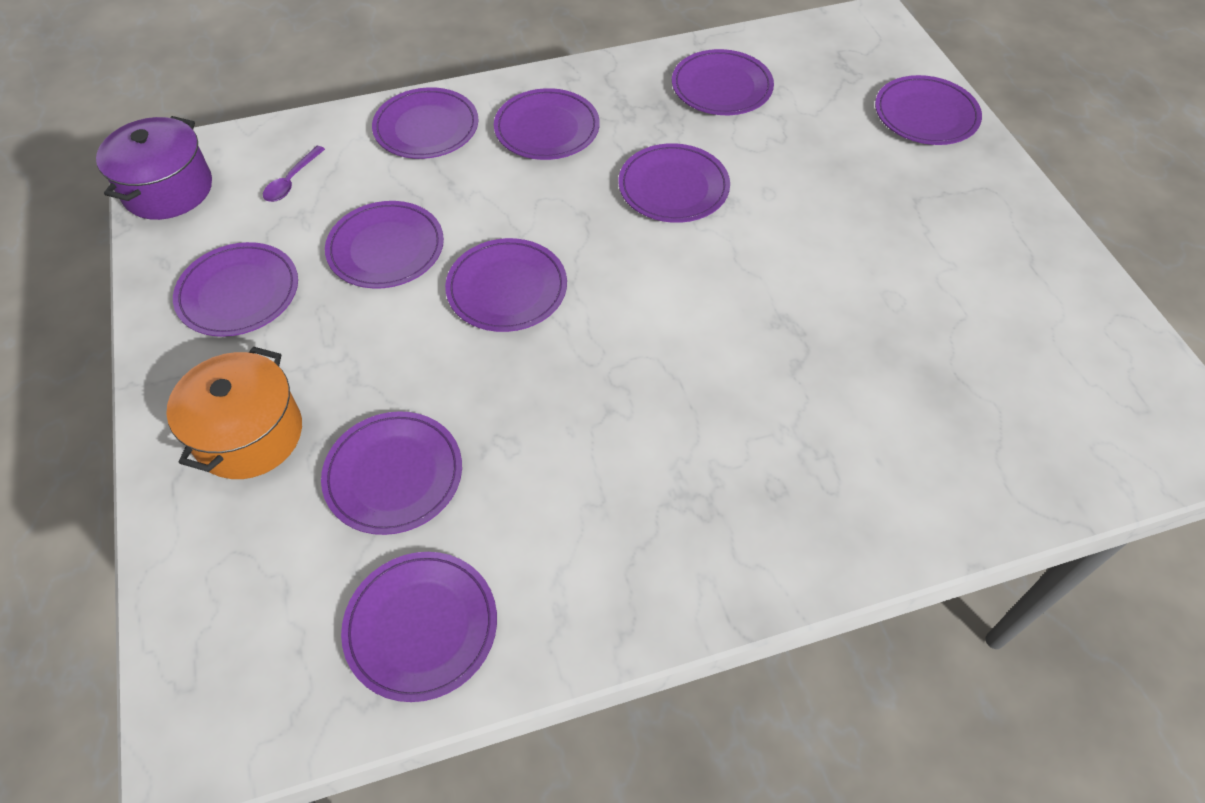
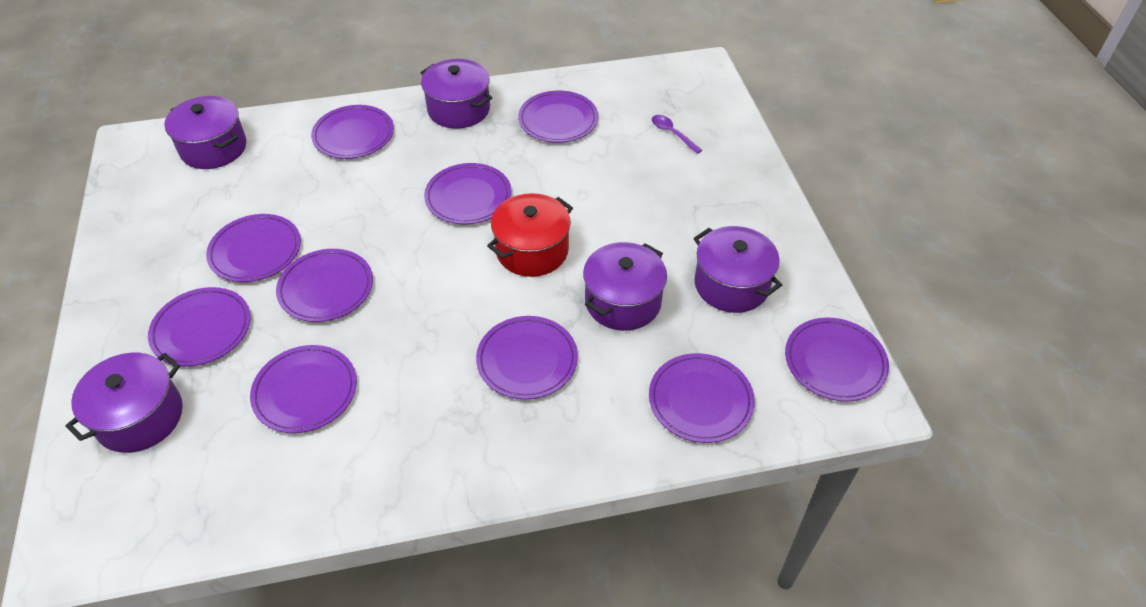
orange pot: [166,347,302,479] = 1 -> none = 0
purple pot: [96,116,212,220] = 1 -> [65,353,183,453] [164,96,246,169] [421,59,492,129] [583,242,667,331] [694,226,782,313] = 5
red pot: none = 0 -> [487,193,573,277] = 1

